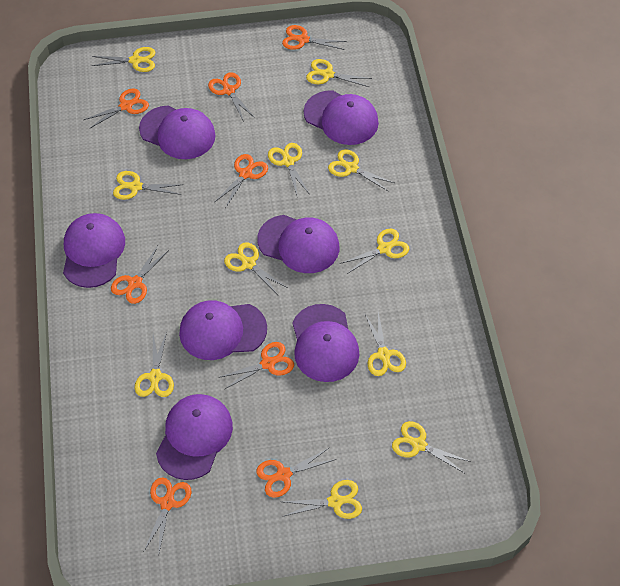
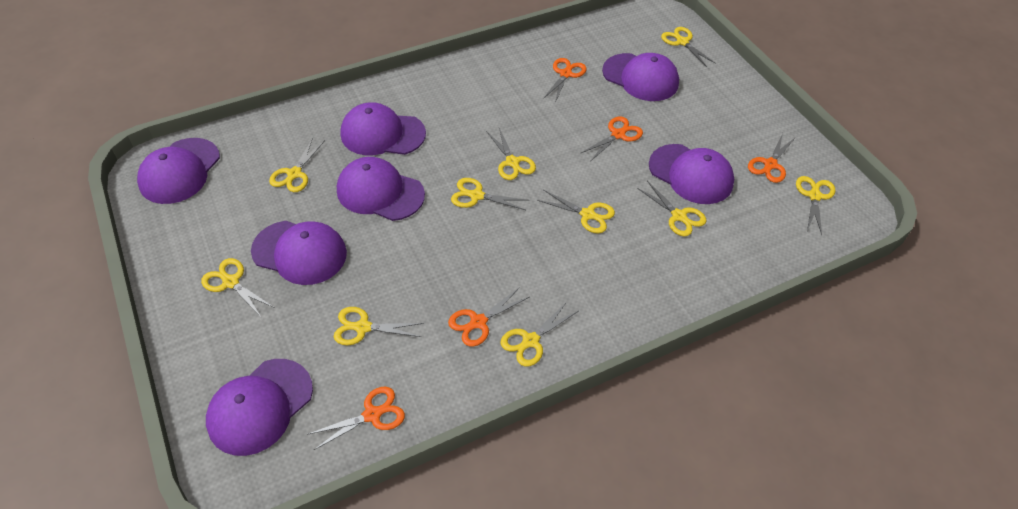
orange scissors: [84,88,149,129] [111,246,169,304] [144,477,191,552] [208,72,255,122] [215,154,268,208] [218,342,294,389] [256,447,336,498] [282,25,347,50] = 8 -> [307,387,405,450] [448,287,529,347] [543,58,586,103] [580,117,643,161] [748,133,796,183] = 5
yellow scissors: [92,47,155,72] [113,171,183,200] [135,332,174,397] [224,242,288,295] [268,143,310,198] [282,480,362,519] [306,59,372,87] [328,149,394,192] [340,229,409,274] [365,312,406,376] [392,421,471,473] = 11 -> [201,258,275,318] [269,138,325,192] [334,307,423,345] [451,178,529,210] [486,128,536,180] [500,302,578,367] [537,190,615,234] [637,181,706,237] [661,27,716,67] [796,176,835,235] = 10

